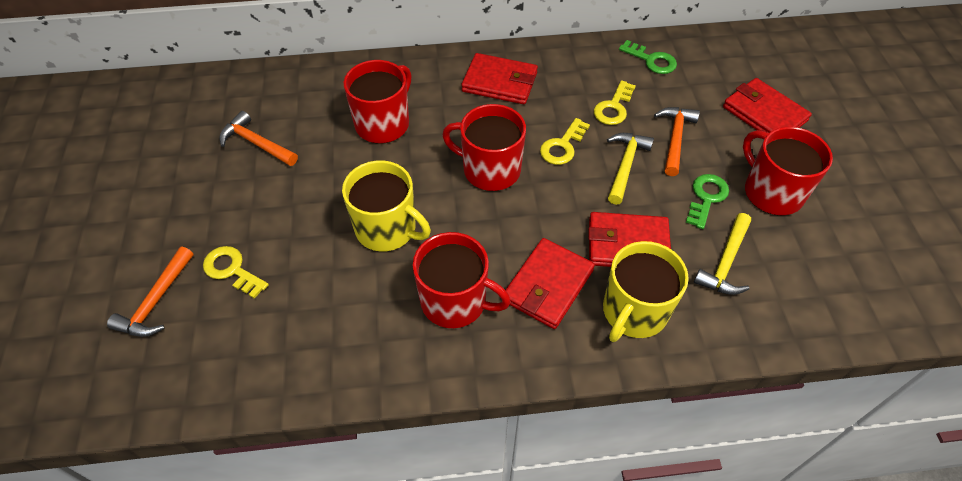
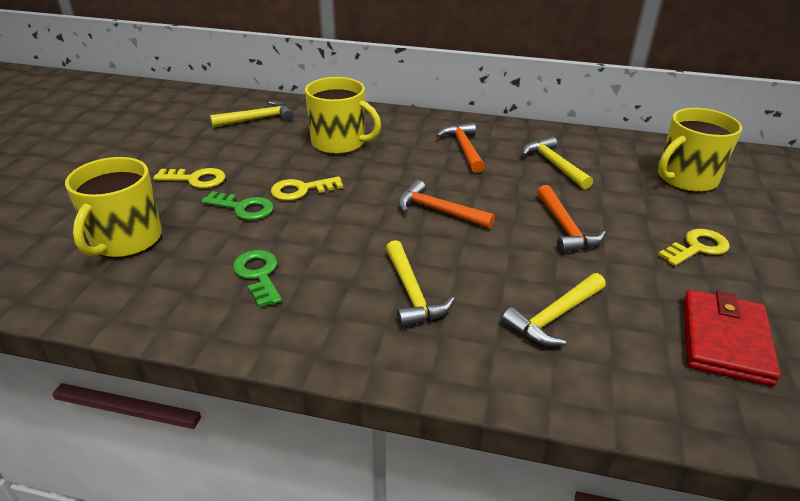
red mug: [343,60,412,144] [413,232,511,328] [442,104,526,191] [743,127,833,215] = 4 -> none = 0
red wallet: [462,53,538,104] [506,238,595,329] [589,212,671,267] [723,78,812,133] = 4 -> [683,290,781,386] = 1
yellow hammer: [607,133,654,205] [694,213,751,295] = 2 -> [210,101,294,128] [386,240,455,328] [502,273,606,347] [522,137,593,190] = 4
yellow mug: [342,160,431,251] [603,241,689,342] = 2 -> [65,157,162,258] [305,77,381,154] [658,108,742,192] = 3

